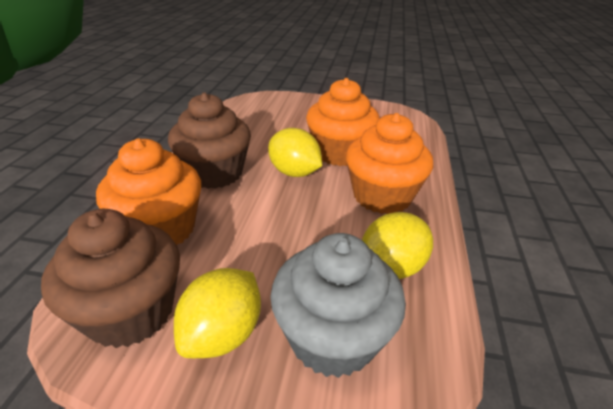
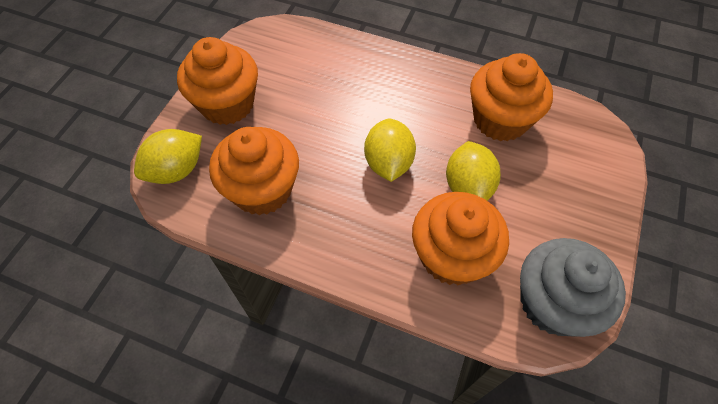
brown cupcake: [41,209,180,348] [168,93,251,189] = 2 -> none = 0
orange cupcake: [96,138,201,245] [306,78,379,166] [346,113,433,214] = 3 -> [177,37,258,125] [209,127,299,215] [412,192,509,285] [470,53,553,141] = 4

